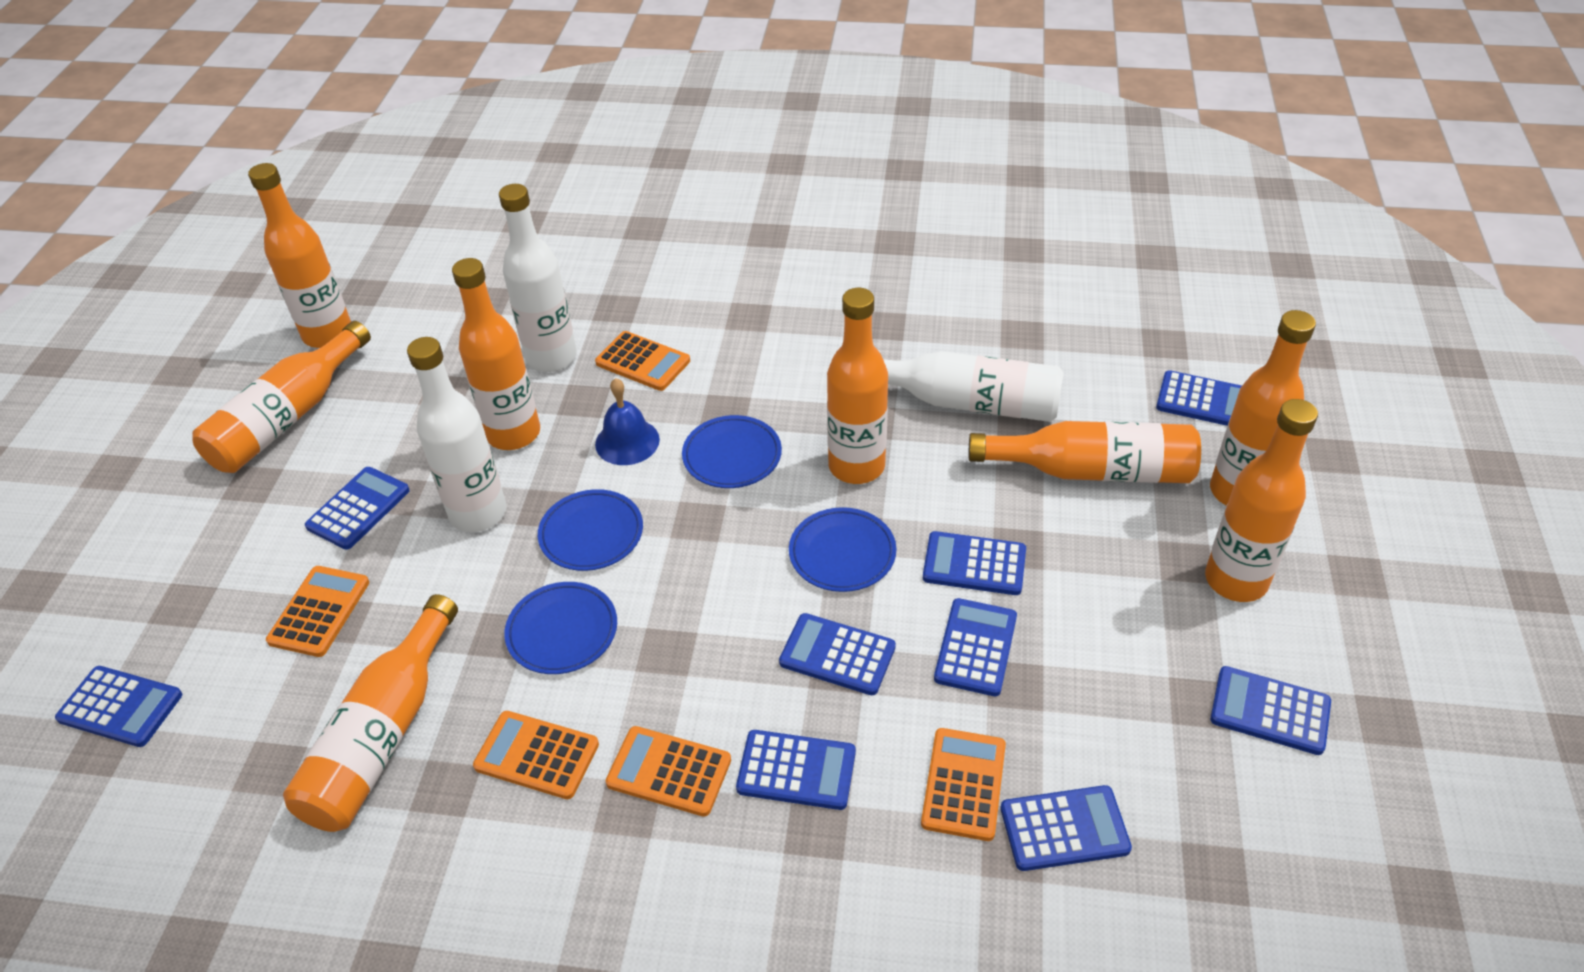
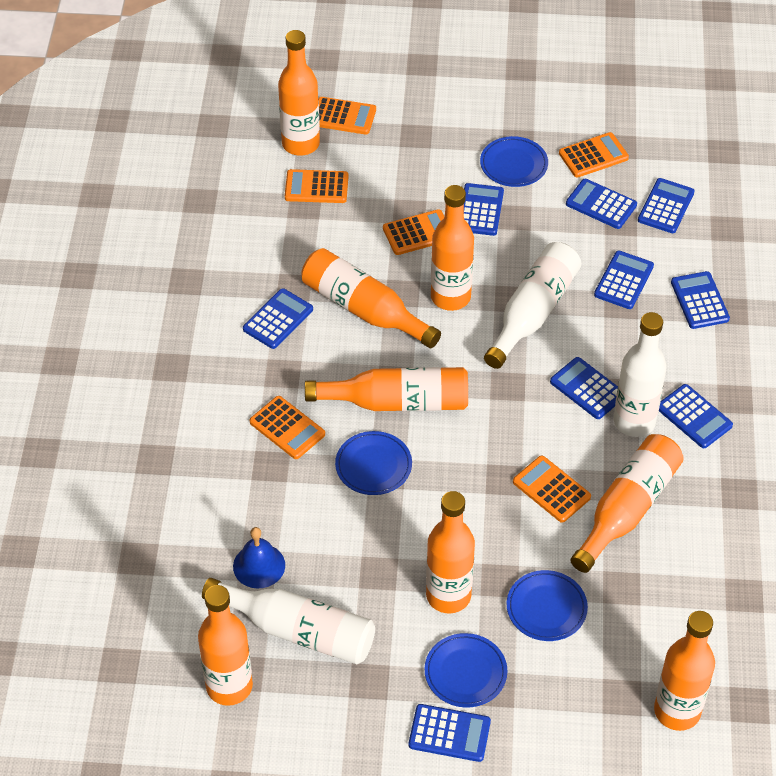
orange calculator: [266,566,369,657] [473,711,599,799] [595,331,690,391] [606,726,731,817] [921,728,1006,841] = 5 -> [250,396,325,459] [285,169,349,203] [318,97,376,135] [383,209,444,255] [513,455,591,523] [559,132,629,178] = 6

